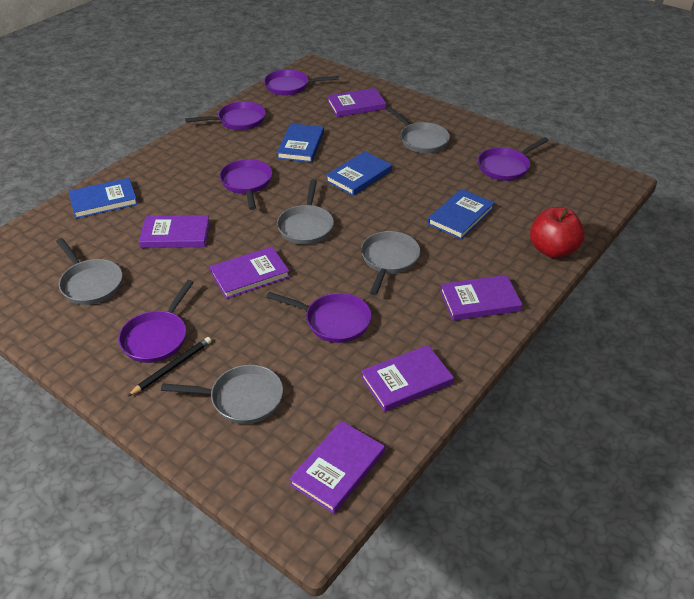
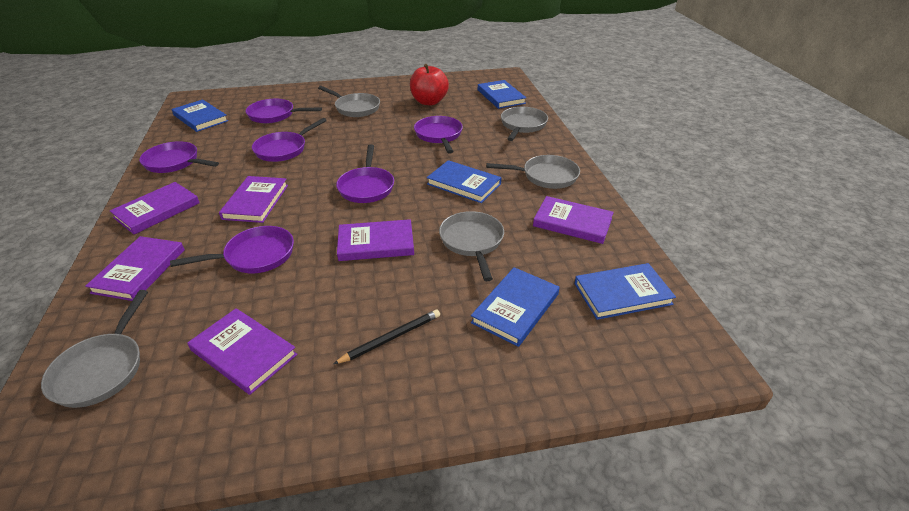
blue book: [68,178,138,219] [277,123,324,163] [326,151,392,196] [428,189,495,240] = 4 -> [172,99,228,132] [427,160,502,203] [471,267,560,347] [478,80,526,109] [574,263,676,320] = 5

